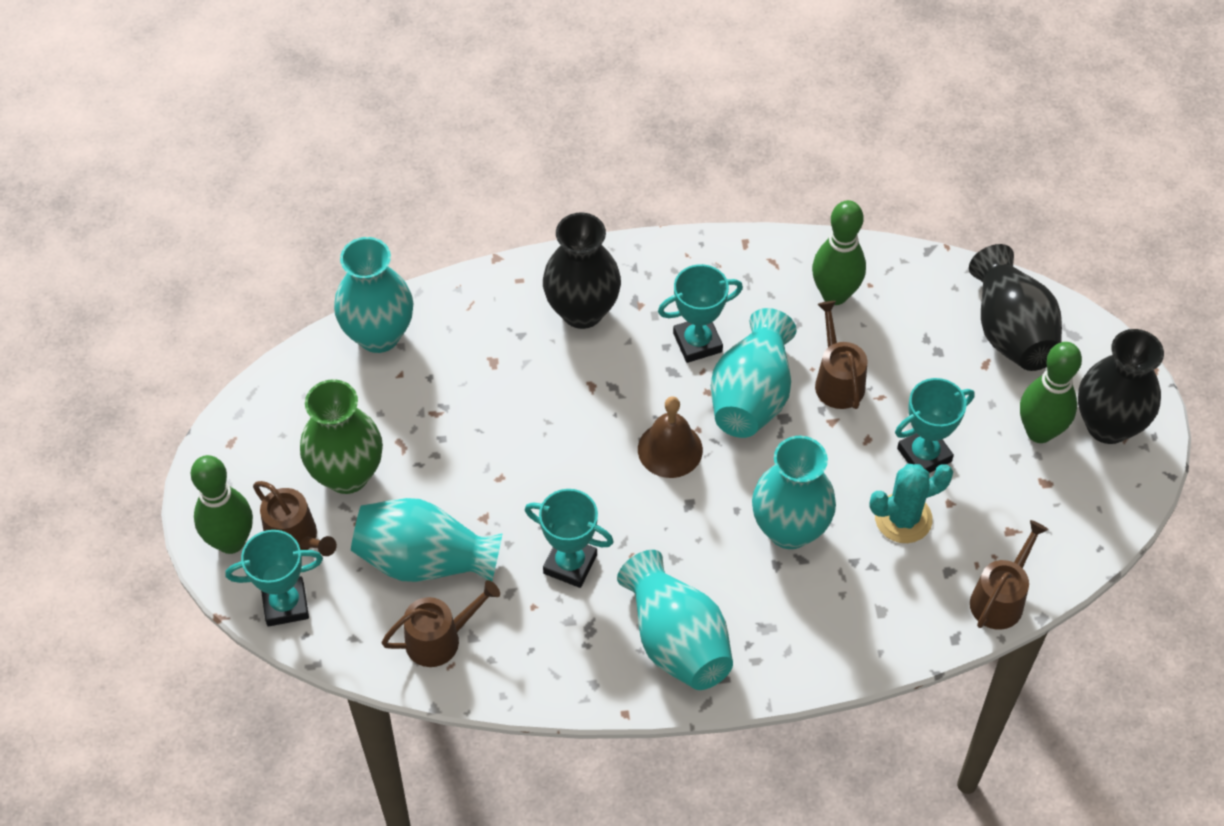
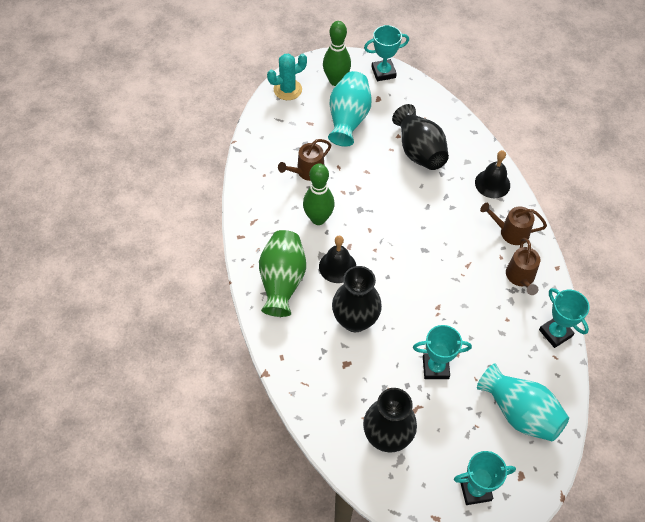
black bell: none = 0 -> [319,236,356,283] [475,150,510,198] = 2
brown bell: [638,396,703,478] = 1 -> none = 0
brown watering can: [253,481,337,556] [381,580,500,667] [815,301,867,409] [970,520,1048,630] = 4 -> [278,139,331,181] [480,203,547,245] [506,238,540,295] = 3
green bowling pin: [191,455,253,554] [812,200,866,305] [1020,342,1082,443] = 3 -> [303,164,335,225] [323,21,351,86] = 2
turquoise vase: [334,237,414,353] [351,498,503,582] [617,550,733,690] [711,308,797,438] [752,436,836,549] = 5 -> [328,71,372,147] [477,364,569,441] = 2

